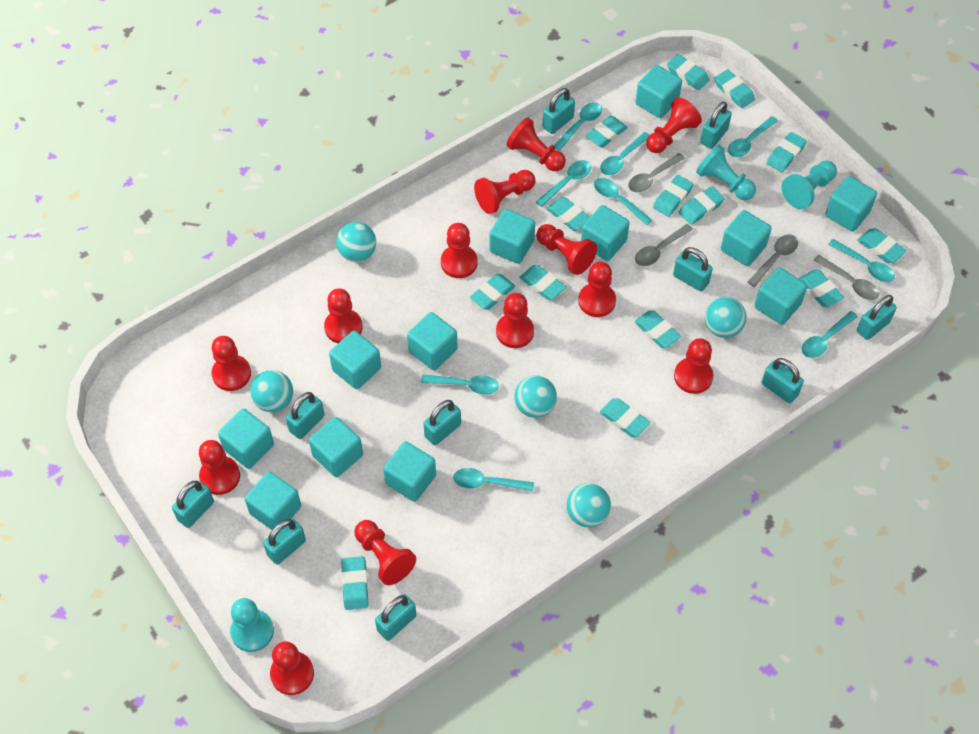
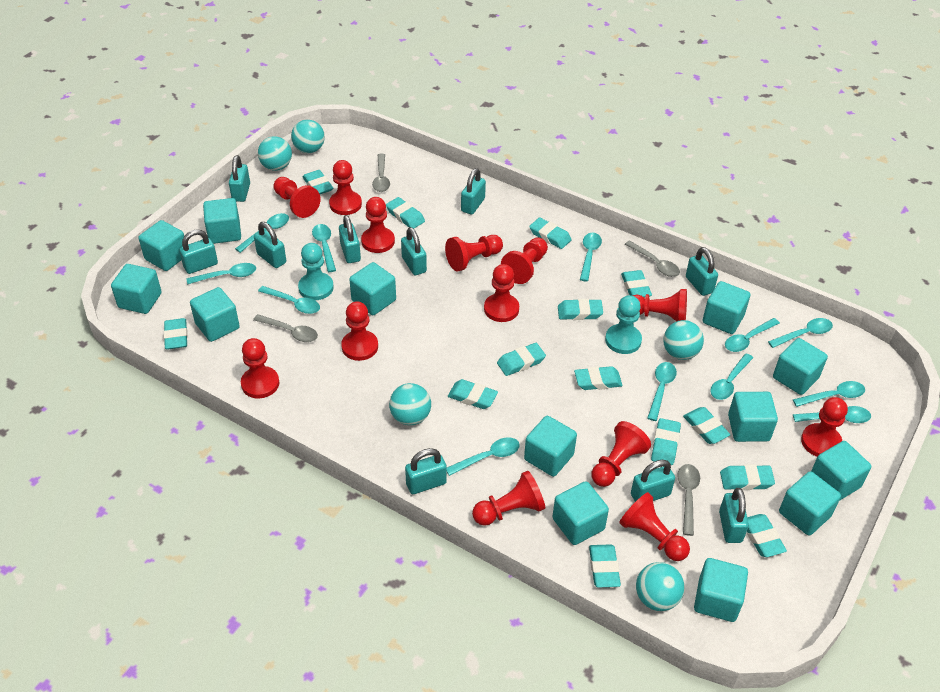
turquoise cube: [218,409,274,469] [245,472,301,530] [309,417,363,477] [329,331,381,389] [383,441,436,502] [407,312,458,370] [490,209,535,264] [581,205,629,261] [635,65,682,118] [721,210,772,266] [754,267,807,325] [825,176,877,232] = 12 -> [111,264,162,314] [139,220,184,271] [190,287,240,342] [203,198,241,244] [349,262,396,315] [524,416,577,477] [552,481,609,545] [694,558,748,622] [703,281,750,334] [728,392,778,442] [773,338,828,395] [779,471,841,536] [811,441,871,501] = 13
turquoise pawn: [230,598,274,652] [696,145,756,200] [781,160,837,209] = 3 -> [298,243,334,300] [605,295,642,354] = 2
turquoise spoon: [421,375,499,395] [453,468,534,492] [536,160,591,207] [554,102,602,151] [594,178,652,225] [600,132,650,175] [728,116,778,157] [801,311,858,358] [828,239,895,282] = 9 -> [187,263,256,284] [235,213,289,253] [258,286,320,314] [312,224,336,272] [447,437,520,476] [580,233,602,282] [647,362,677,421] [710,354,753,400] [725,318,780,352] [768,318,833,348] [793,381,865,407] [793,406,871,423] = 12

